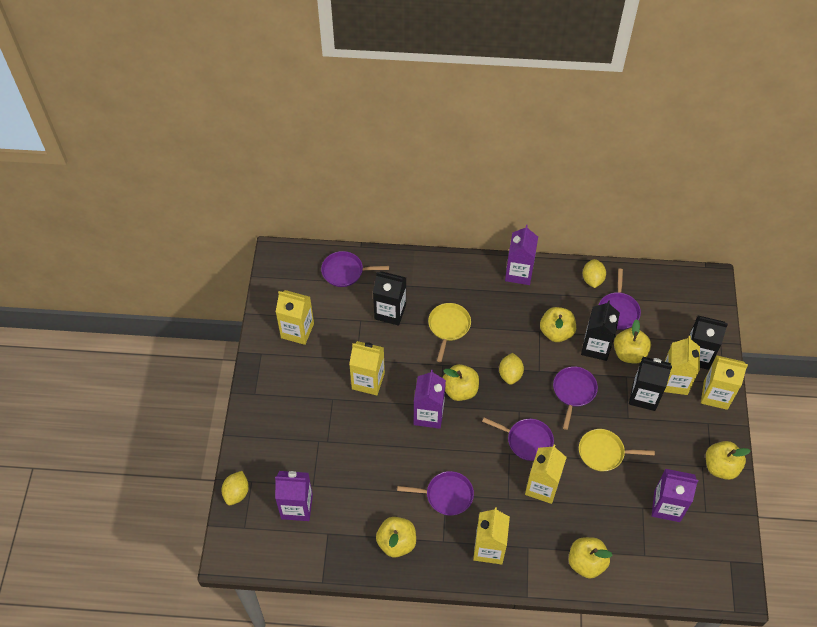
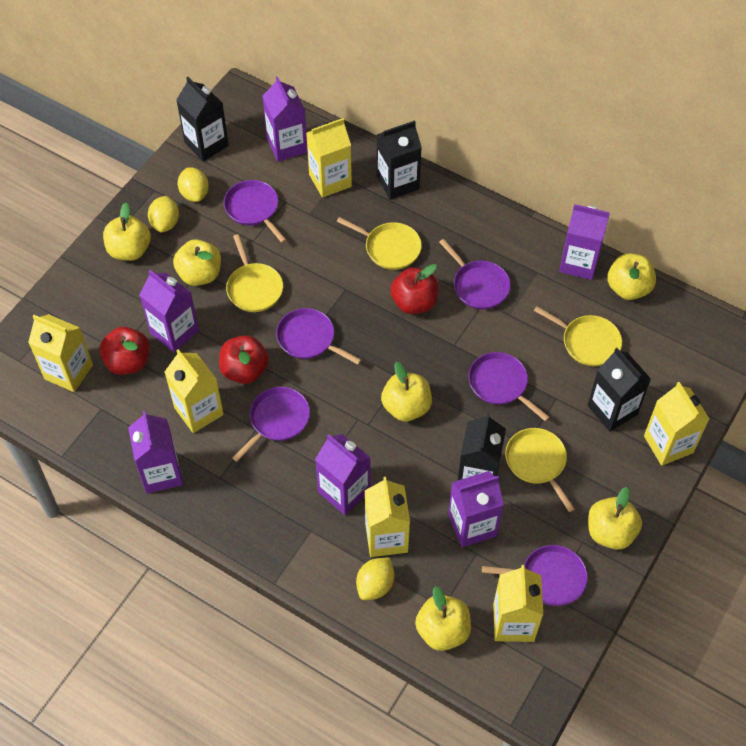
purple carton: [275,471,313,521] [414,370,446,429] [505,225,538,285] [652,469,698,522] = 4 -> [128,411,183,494] [140,270,199,352] [263,76,308,161] [315,434,371,515] [448,471,504,547] [559,204,610,280] = 6
purple pan: [321,251,389,287] [397,471,474,516] [482,418,554,461] [553,366,598,430] [599,269,641,330] = 5 -> [224,180,286,243] [232,387,310,462] [276,308,362,365] [439,239,511,309] [468,352,550,421] [482,545,587,606] = 6
red apple: none = 0 -> [99,327,150,375] [219,335,269,384] [390,264,439,314] = 3
yellow pan: [428,303,471,362] [579,429,655,471] = 2 -> [226,234,283,312] [337,217,422,270] [505,428,575,512] [534,306,622,366] = 4

